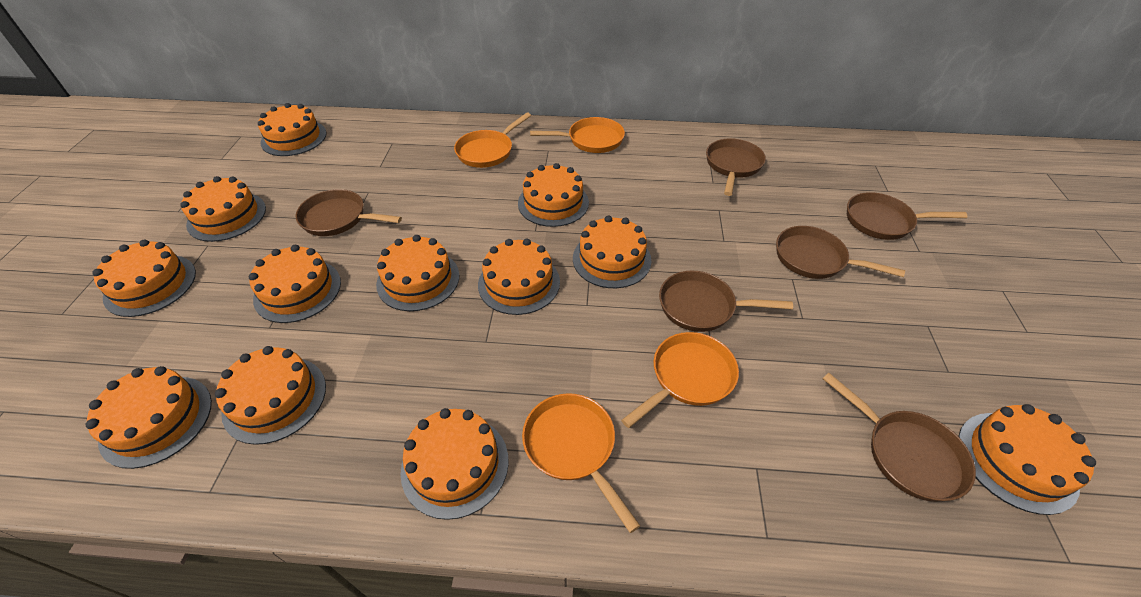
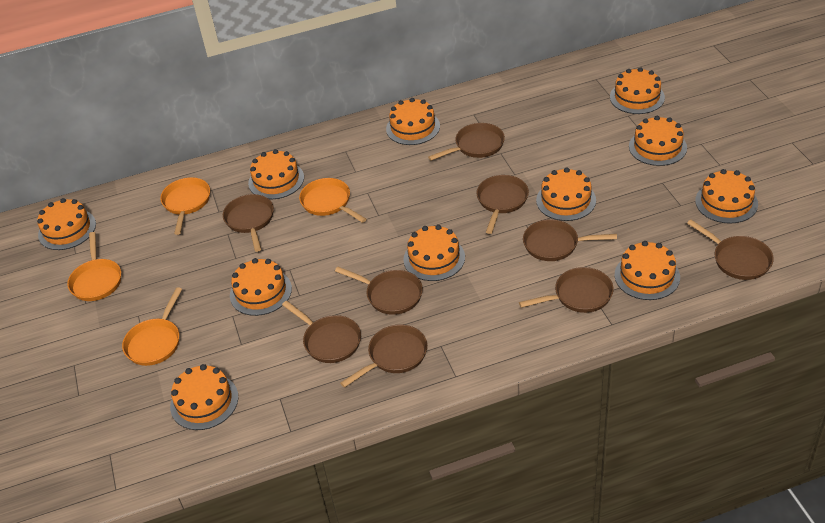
brown pan: [296,189,402,236] [659,271,793,332] [706,138,766,196] [776,226,905,279] [823,373,976,502] [847,192,967,240] = 6 -> [223,194,274,252] [282,301,361,363] [335,267,423,315] [340,325,427,388] [428,123,505,161] [477,175,529,234] [519,267,614,313] [523,219,617,261] [687,219,774,280] = 9
orange cake: [86,366,212,469] [92,240,196,317] [180,176,266,242] [215,346,326,445] [249,245,341,323] [258,103,326,156] [376,235,459,311] [401,408,509,520] [478,239,560,315] [518,163,589,227] [573,216,651,288] [958,404,1096,515] = 12 -> [37,198,96,250] [170,364,238,430] [230,258,292,316] [248,149,304,199] [386,98,440,145] [403,225,465,281] [536,168,596,221] [610,67,665,114] [615,241,680,300] [629,116,687,166] [695,169,758,224] = 11

